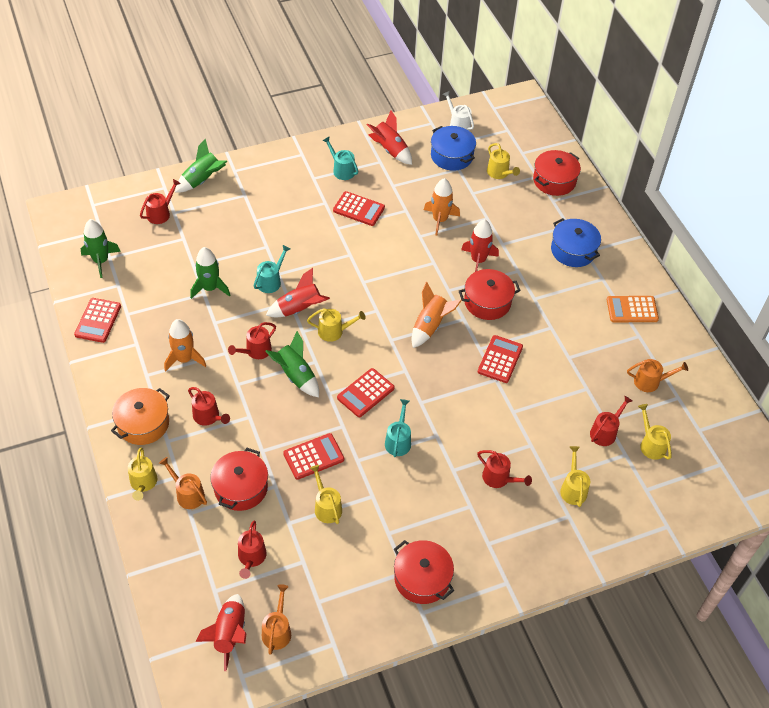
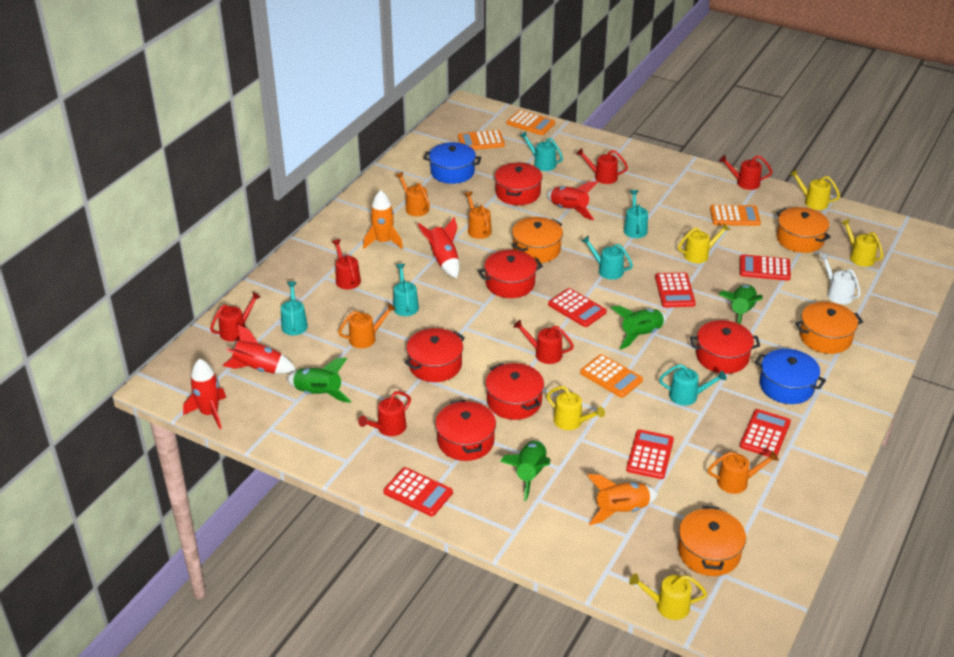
orange calculator: [607,296,659,322] = 1 -> [458,130,505,150] [507,110,555,135] [580,354,643,398] [710,205,761,226] = 4
orange pot: [111,388,170,445] = 1 -> [512,217,563,263] [678,506,746,576] [776,207,831,253] [795,302,863,354] = 4
orange rocket: [164,319,206,372] [411,282,462,348] [424,178,460,236] = 3 -> [363,190,403,249] [587,474,659,525] = 2
orange watering can: [159,457,207,509] [262,584,291,655] [627,359,688,392] = 3 -> [338,303,396,348] [396,172,430,216] [464,191,492,239] [708,451,779,494] = 4
red calculator: [74,298,121,343] [283,433,344,480] [333,191,385,226] [337,368,395,417] [478,335,523,383] = 5 -> [383,467,453,516] [548,288,607,327] [626,429,674,479] [655,273,696,308] [740,254,791,281] [740,409,791,457] = 6
red pot: [210,448,268,511] [394,540,454,604] [459,269,521,320] [533,150,581,196] = 4 -> [404,328,465,382] [435,400,496,461] [478,250,543,298] [485,363,544,420] [495,162,543,205] [690,320,760,374] = 6
turquoise watering can: [254,245,290,293] [322,136,358,180] [385,399,411,457] = 3 -> [281,282,308,335] [393,264,419,316] [520,131,563,171] [581,235,633,280] [624,190,648,238] [659,364,726,405] = 6
yellow watering can: [128,447,157,501] [307,308,366,342] [310,465,342,524] [487,143,520,179] [560,446,590,507] [638,404,671,460] = 6 -> [547,386,605,430] [629,574,707,620] [678,223,730,263] [789,169,840,210] [841,219,883,267] = 5

